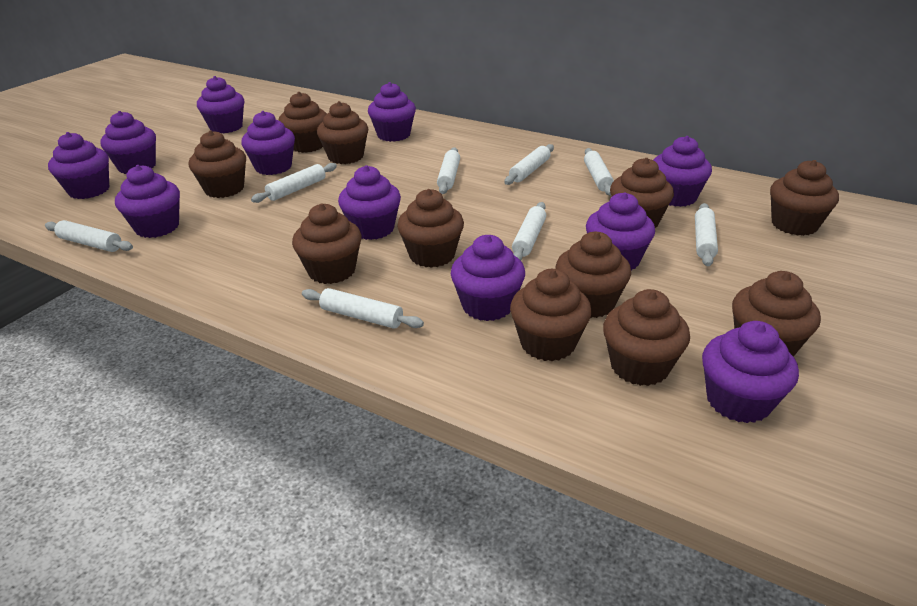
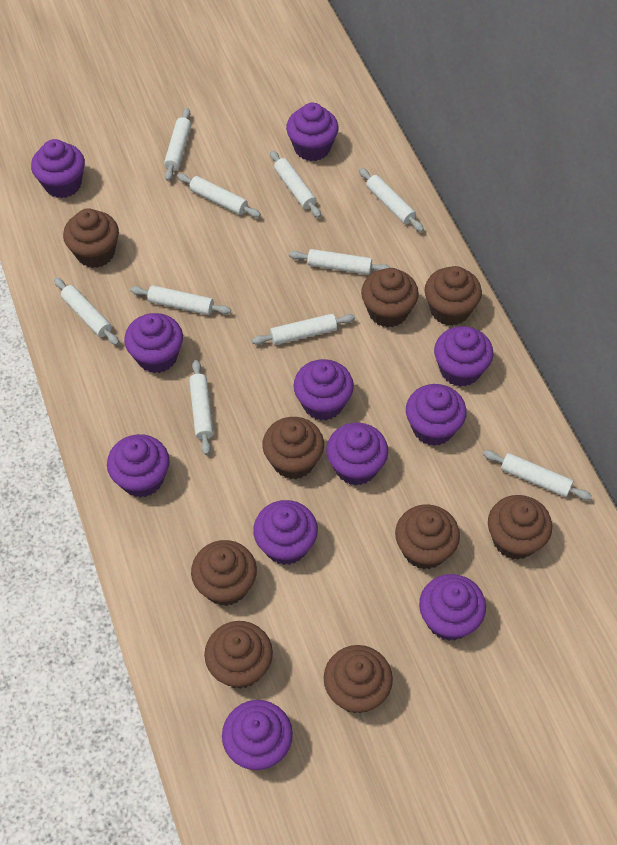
brown cupcake: [189,130,246,198] [279,92,327,153] [292,204,362,284] [317,101,368,164] [397,189,464,268] [510,269,592,361] [555,232,631,318] [603,289,690,386] [610,158,674,228] [732,271,821,357] [770,160,839,236] = 11 -> [63,208,119,268] [191,540,257,606] [204,621,273,689] [262,417,324,479] [324,645,393,714] [361,268,419,328] [395,504,460,569] [425,266,482,326] [488,495,552,560] = 9
white rolling pin: [45,220,133,252] [251,163,337,203] [302,288,424,329] [437,147,460,194] [504,144,554,185] [512,202,546,261] [584,148,614,195] [695,203,718,266] = 8 -> [54,278,119,345] [130,285,231,315] [164,108,191,181] [177,173,261,218] [189,360,214,455] [252,314,355,345] [270,150,321,218] [289,249,391,275] [359,168,424,232] [483,450,592,500] = 10

